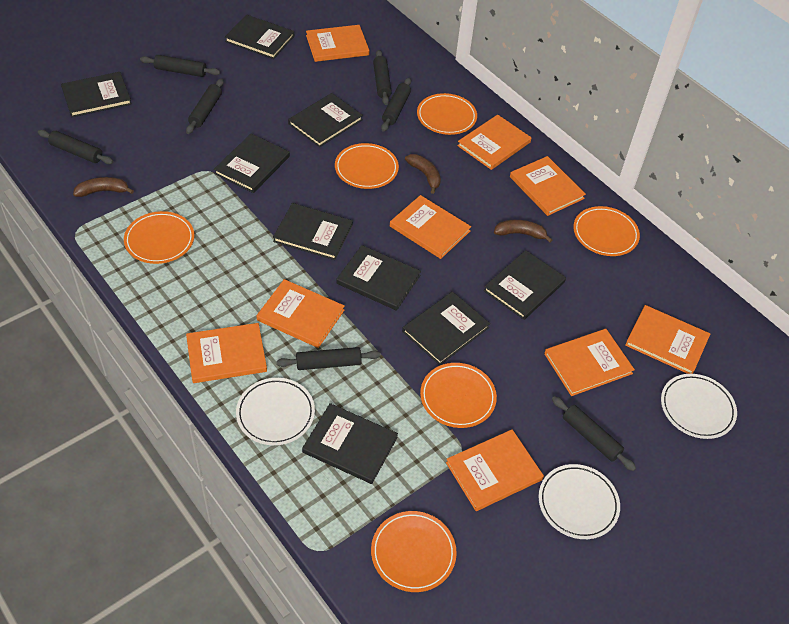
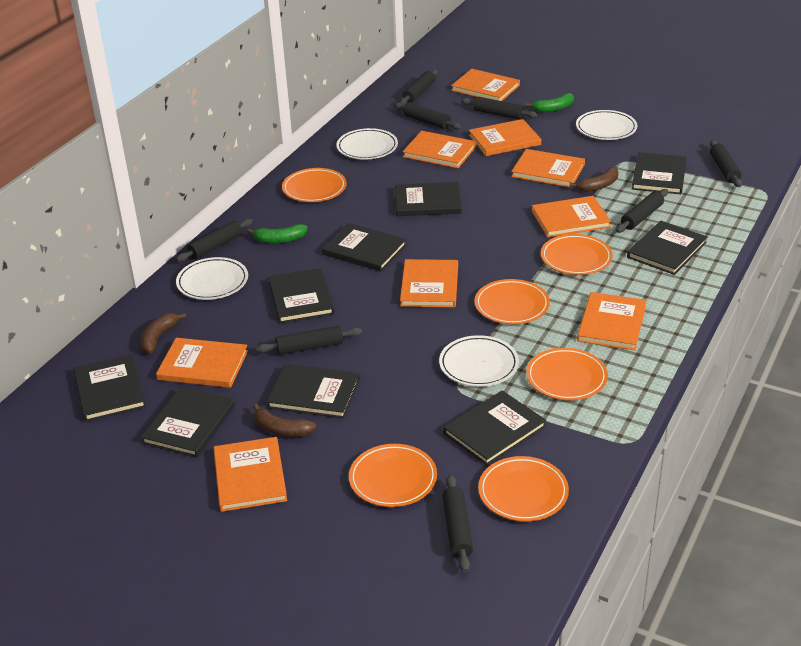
black rolling pin: [38,130,113,164] [140,55,220,77] [186,79,224,134] [276,347,381,370] [373,50,392,105] [381,78,411,132] [552,396,636,471] = 7 -> [176,219,253,262] [256,326,362,355] [394,102,461,129] [400,69,438,105] [442,475,473,572] [461,97,537,120] [616,189,668,233] [710,140,742,187] = 8
green banana: none = 0 -> [247,224,307,243] [526,93,574,112] = 2
white plate: [236,378,315,445] [538,464,620,539] [661,374,737,439] = 3 -> [176,257,248,300] [336,128,398,160] [439,335,519,387] [576,110,637,140] = 4

